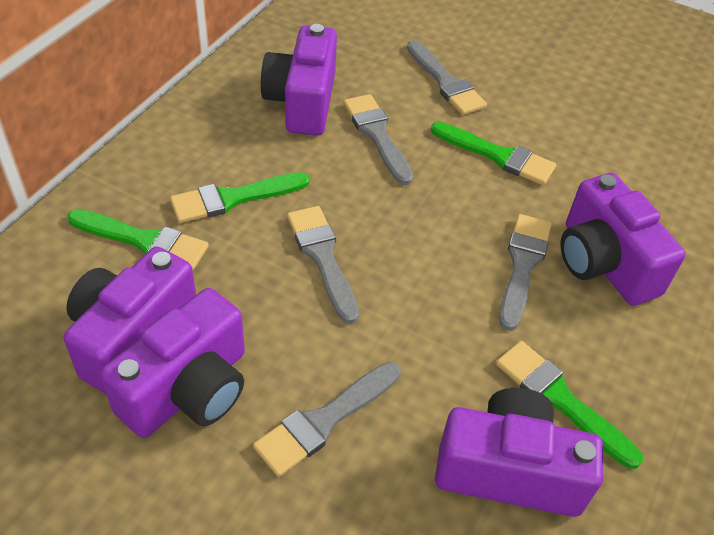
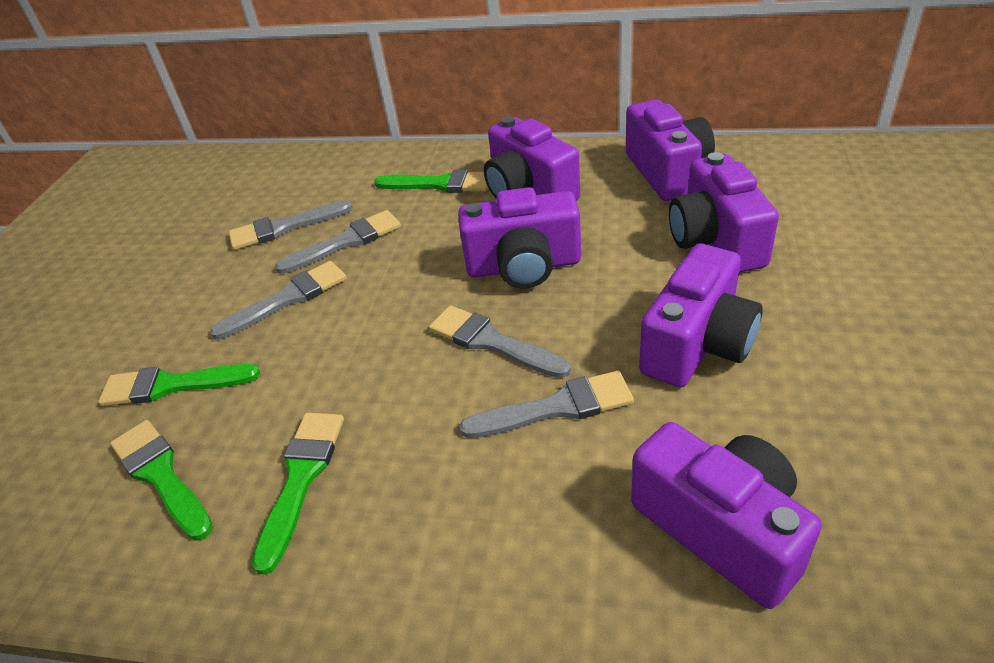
purple camera: [64,247,196,394] [100,288,245,438] [261,24,337,136] [435,388,603,517] [561,173,686,306] = 5 -> [458,187,581,289] [484,116,580,201] [626,99,715,201] [631,422,822,609] [639,244,763,388] [669,152,779,273] = 6

